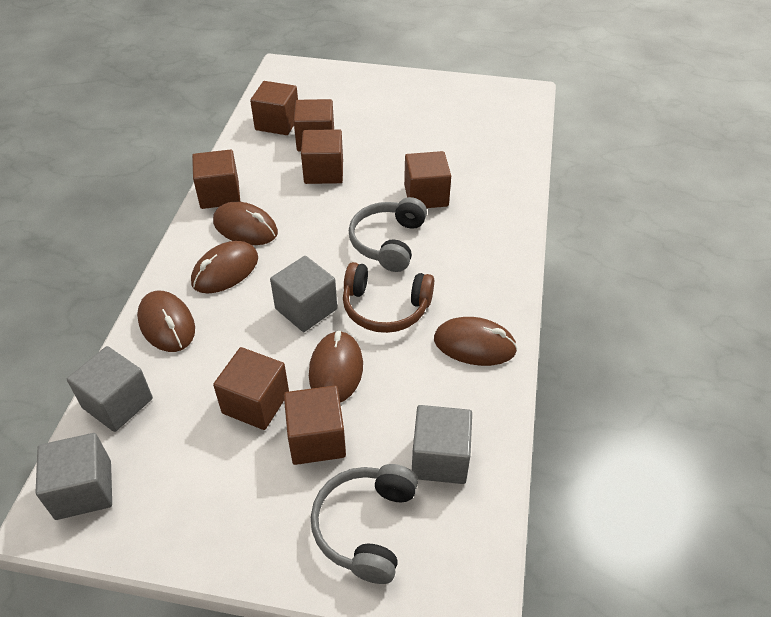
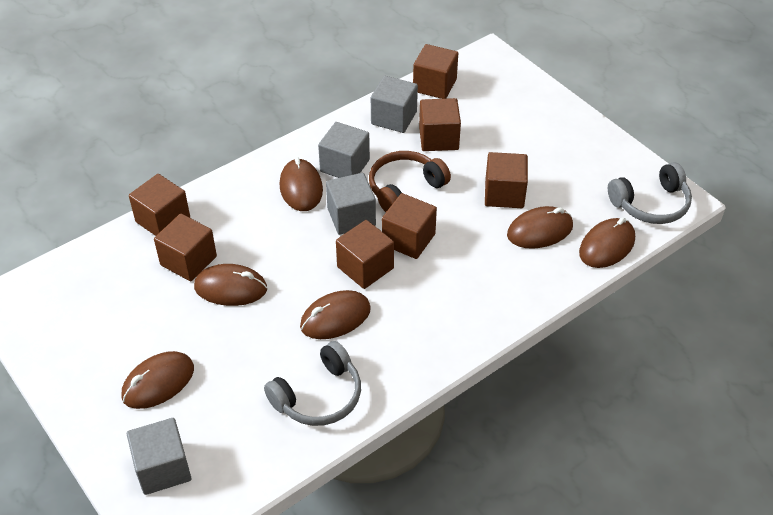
brown mouse: [137,291,195,352] [191,241,258,293] [213,201,278,245] [309,331,363,403] [434,317,518,366] = 5 -> [122,351,194,409] [194,264,267,306] [280,157,323,211] [300,290,371,339] [507,206,573,249] [579,217,635,268] = 6

